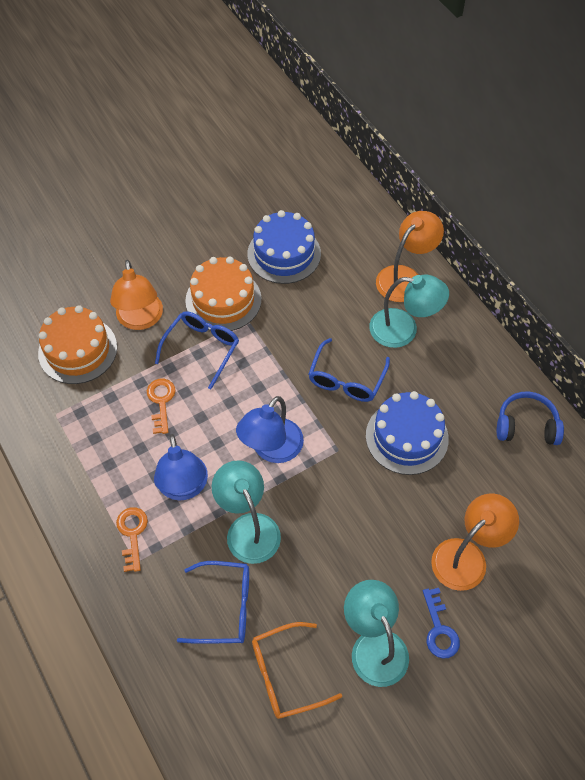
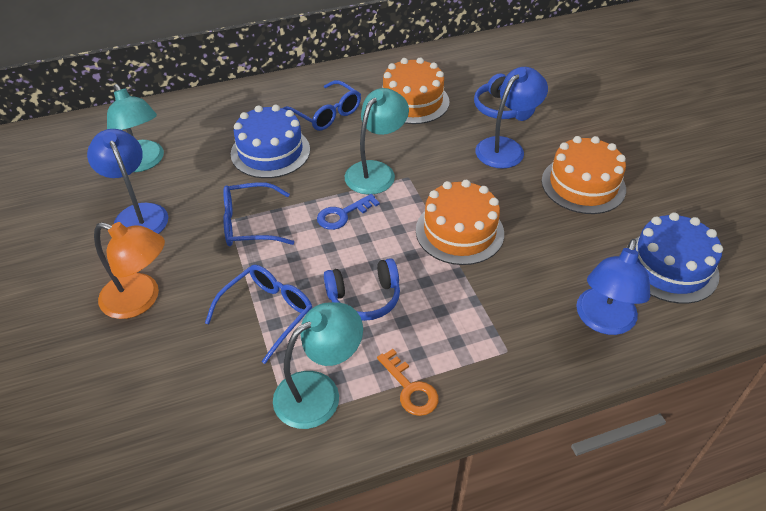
blue headphones: [497,391,564,445] = 1 -> [324,258,400,321] [474,73,535,121] = 2
blue lamp: [154,434,208,501] [236,396,304,463] = 2 -> [87,129,168,234] [475,67,548,169] [576,239,650,335] = 3
orange cake: [38,305,117,384] [185,257,261,331] = 2 -> [383,57,449,124] [416,180,504,265] [542,136,626,214] = 3
orange glasses: [252,622,342,719] = 1 -> none = 0
orange key: [116,507,148,572] [147,379,175,434] = 2 -> [377,349,439,416] = 1
orange lamp: [110,260,163,330] [376,211,444,302] [431,494,519,591] = 3 -> [94,222,165,319] = 1

